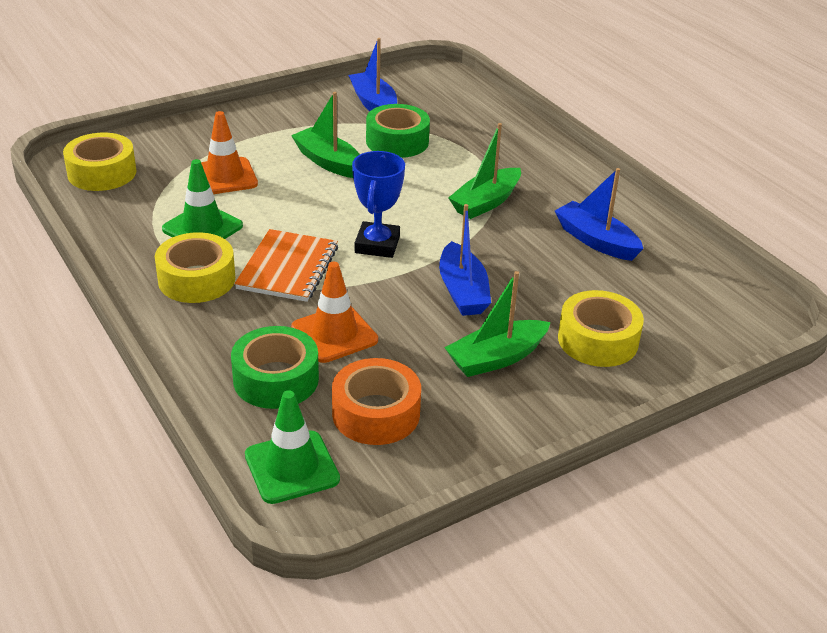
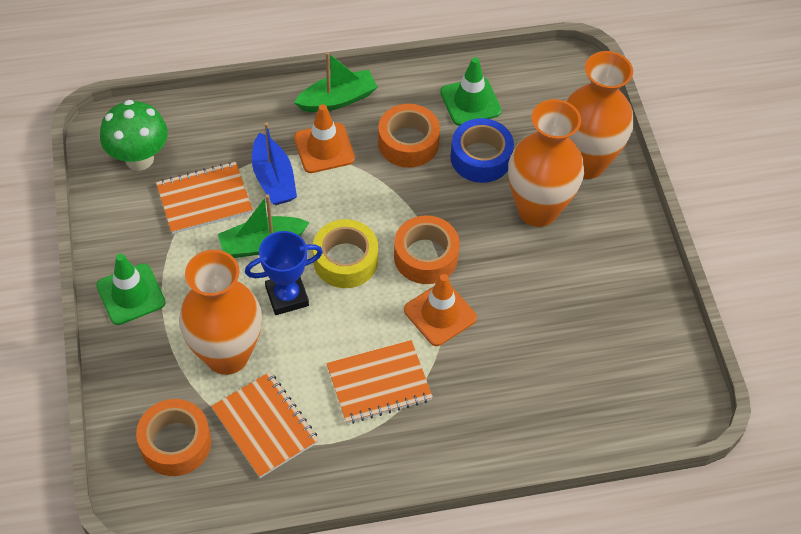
blue boat: [348,38,397,111] [439,204,491,316] [555,168,643,261] = 3 -> [252,123,297,205] = 1
blue tape: none = 0 -> [450,118,514,183] = 1
green boat: [291,92,360,178] [444,271,551,377] [448,123,521,219] = 3 -> [218,194,310,258] [294,52,378,112] = 2
green mushroom: none = 0 -> [100,100,168,171] = 1
green tape: [231,326,319,409] [366,104,430,158] = 2 -> none = 0
orange notebook: [234,229,338,302] = 1 -> [156,162,253,234] [211,372,319,478] [326,340,433,424] = 3
orange tape: [332,358,421,445] = 1 -> [136,399,211,476] [378,104,440,168] [394,215,460,284] = 3
orange vase: none = 0 -> [179,250,262,375] [508,99,584,227] [566,51,634,179] = 3
yellow tape: [63,133,136,191] [155,232,235,303] [558,290,644,367] = 3 -> [313,219,378,288] = 1

